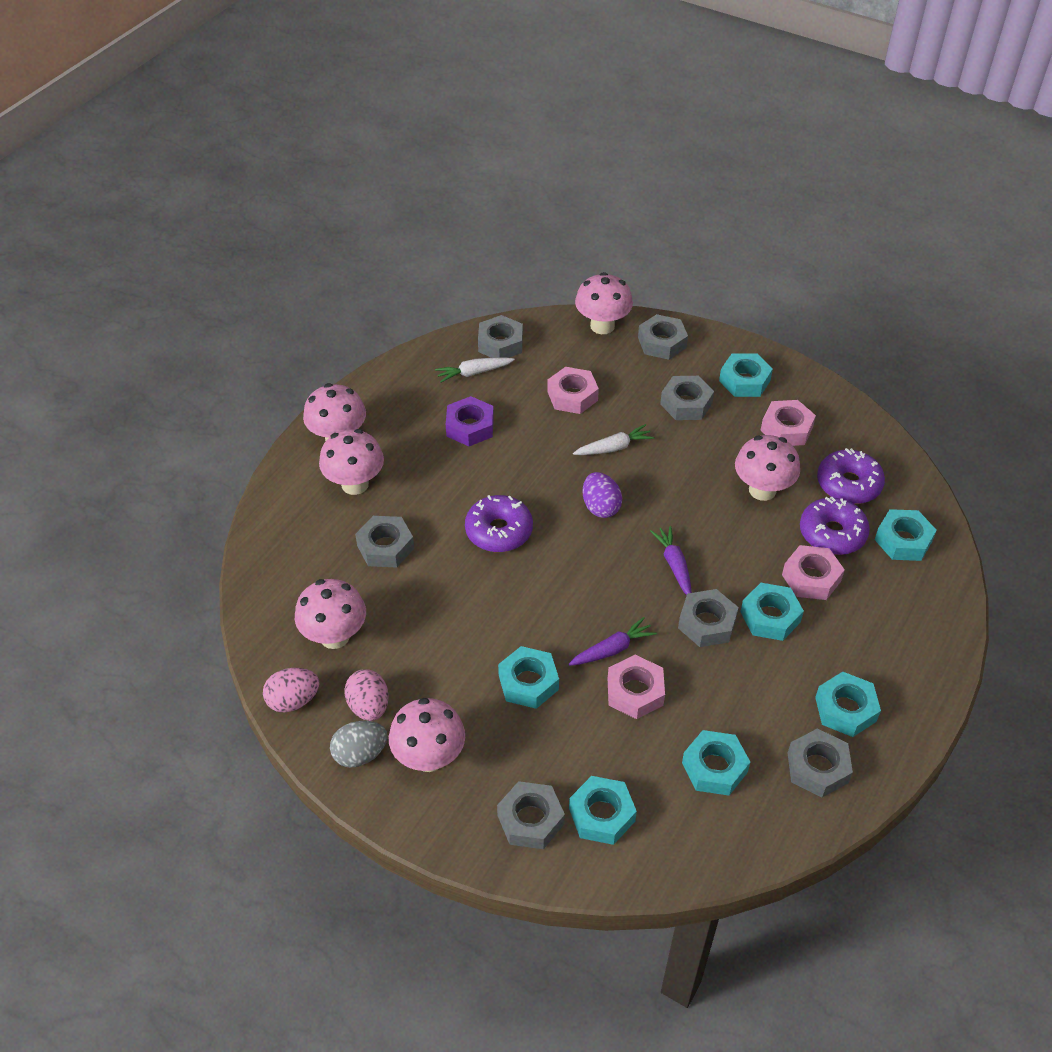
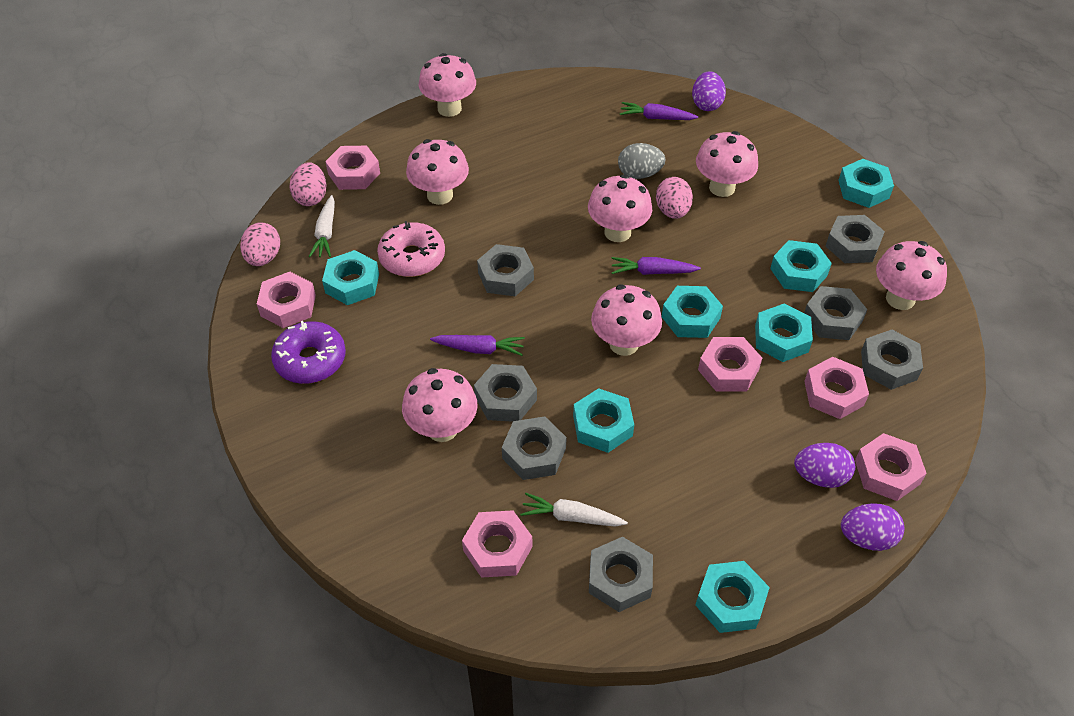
pink donut: none = 0 -> [377,221,445,277] = 1
pink egg: [263,668,320,712] [345,669,389,721] = 2 -> [240,222,280,266] [289,162,327,206] [656,177,693,219] = 3
pink mushroom: [295,579,366,649] [303,383,366,441] [319,429,384,495] [389,698,465,772] [575,272,633,334] [735,435,800,501] = 6 -> [402,368,478,442] [406,139,469,205] [419,53,476,117] [588,174,652,242] [591,284,662,356] [696,131,758,197] [876,241,947,310] = 7
pink nut: [547,367,599,414] [608,655,665,719] [760,400,816,446] [782,545,845,600] = 4 -> [257,272,316,328] [325,146,380,190] [462,510,532,578] [698,337,762,392] [804,357,869,419] [855,433,927,501] = 6
purple carrot: [568,617,657,666] [650,526,692,595] = 2 -> [430,335,525,356] [611,257,701,275] [620,102,698,120] = 3
purple donut: [465,495,533,552] [800,497,870,555] [817,448,885,504] = 3 -> [271,321,346,384] = 1
purple egg: [583,472,622,518] = 1 -> [692,71,726,111] [794,443,855,488] [841,503,904,551] = 3
purple nut: [446,396,494,446] = 1 -> none = 0

